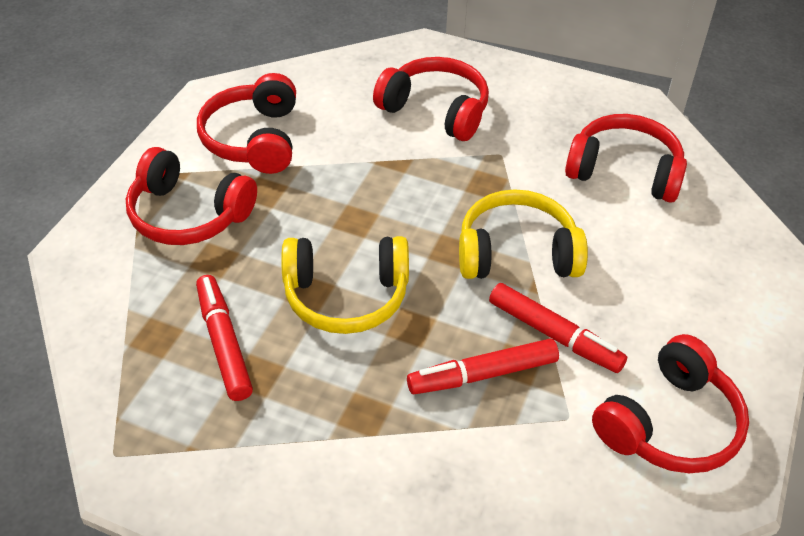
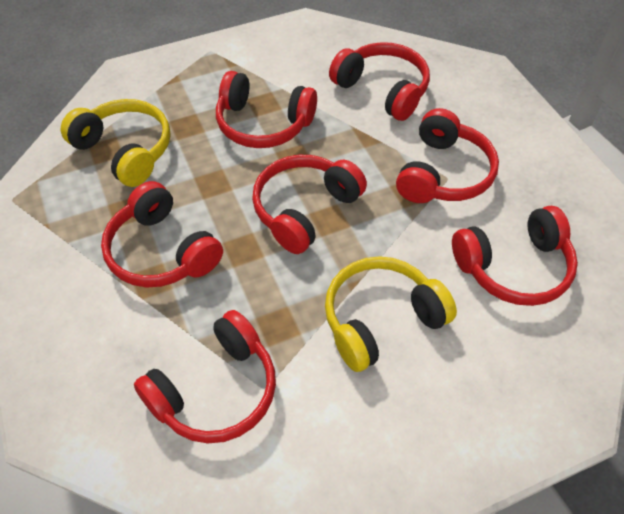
red headphones: [126,147,257,245] [197,73,296,174] [373,57,489,141] [565,114,687,203] [592,334,749,473] = 5 -> [101,181,223,287] [134,310,276,443] [216,71,317,148] [252,155,367,254] [329,42,430,121] [396,108,499,203] [452,206,578,306] = 7
red marker: [196,275,253,401] [407,338,559,394] [489,283,627,373] = 3 -> none = 0

